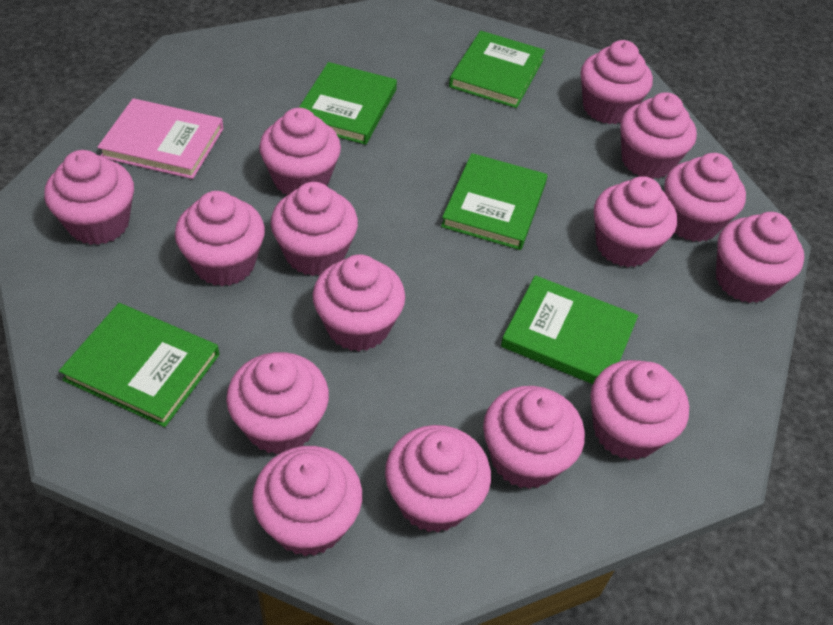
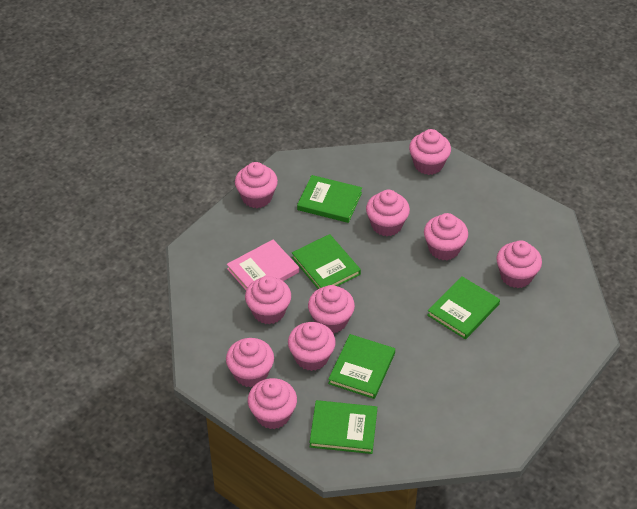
pink cupcake: [44,150,134,245] [175,191,265,286] [226,352,329,455] [252,446,362,556] [259,108,341,195] [270,182,358,276] [312,254,405,351] [385,425,491,532] [483,386,585,489] [581,40,653,124] [590,360,689,460] [594,176,677,267] [620,92,697,179] [664,153,746,242] [716,212,804,303] = 15 -> [226,338,274,387] [235,162,278,208] [245,276,291,324] [248,378,297,429] [288,322,336,371] [308,285,355,333] [366,190,410,236] [409,129,451,175] [424,213,468,260] [496,240,542,288] = 10

